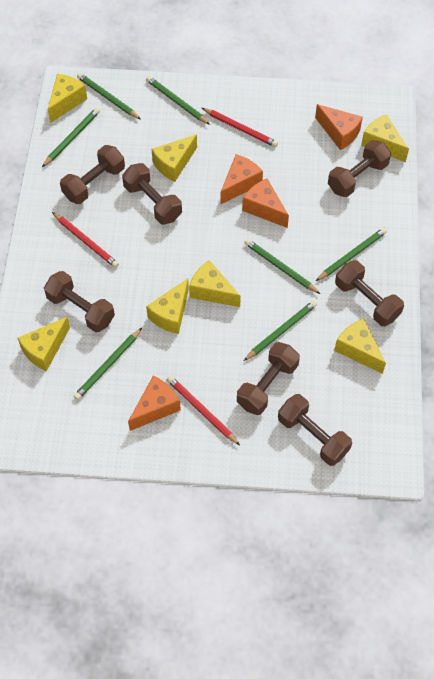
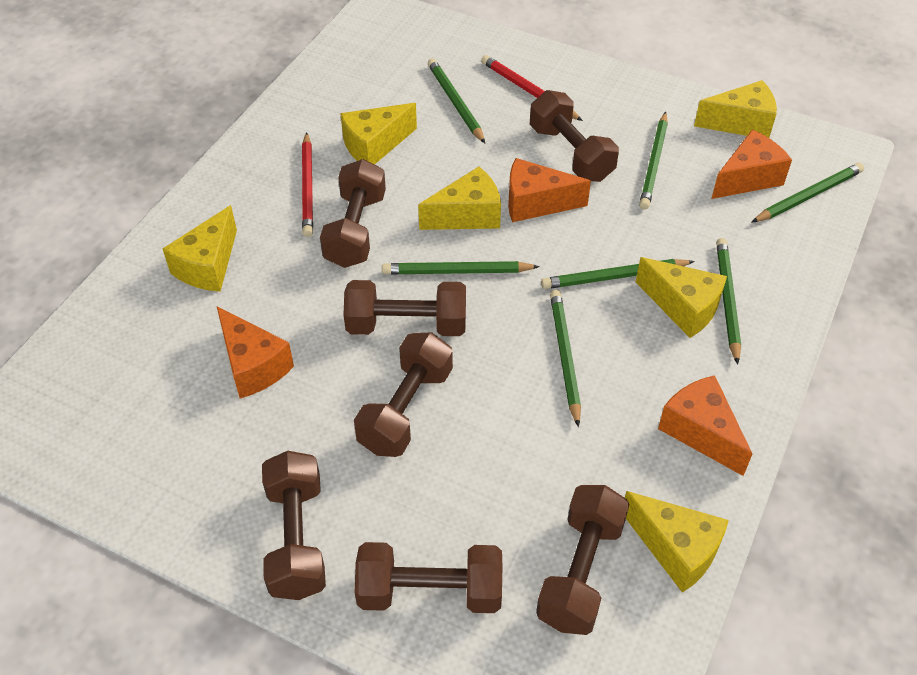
red pencil: [52,212,119,268] [167,376,240,445] [202,108,278,147] = 3 -> [302,132,313,237] [481,55,583,121] = 2
yellow cheese: [17,317,70,371] [48,74,87,123] [146,278,189,334] [152,134,197,182] [189,260,241,307] [334,319,386,374] [361,114,409,162] = 7 -> [162,205,237,292] [340,103,417,165] [418,167,501,230] [625,491,729,593] [636,257,727,338] [694,80,777,138] = 6

